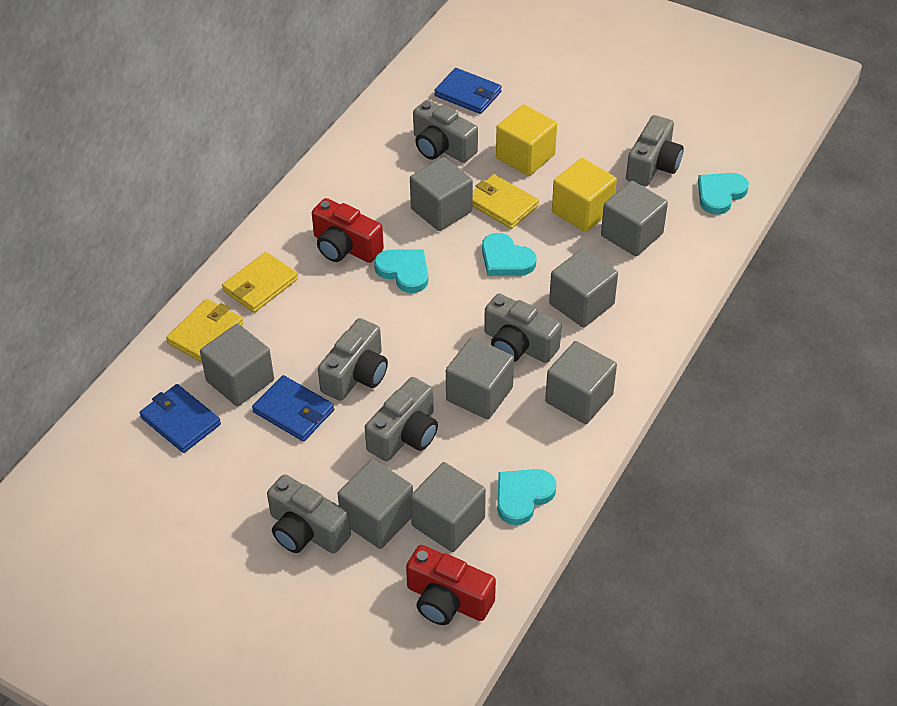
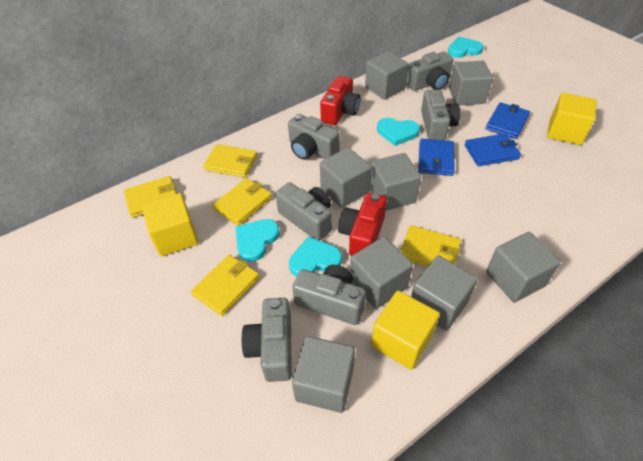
yellow cube: [496,105,557,176] [552,158,617,232] = 2 -> [142,193,199,256] [371,291,440,370] [547,93,597,145] = 3
yellow wallet: [166,299,243,362] [222,252,298,313] [473,174,539,229] = 3 -> [124,176,177,218] [191,255,259,316] [203,144,257,178] [212,178,272,226] [400,225,461,267] = 5

